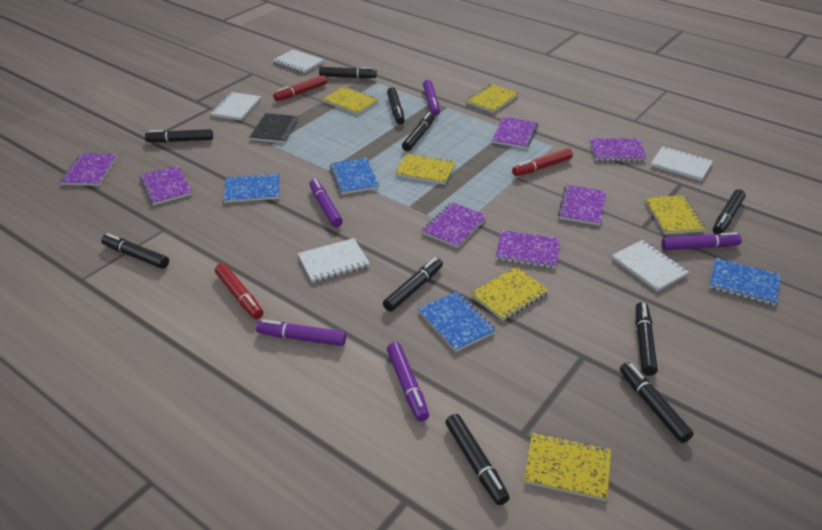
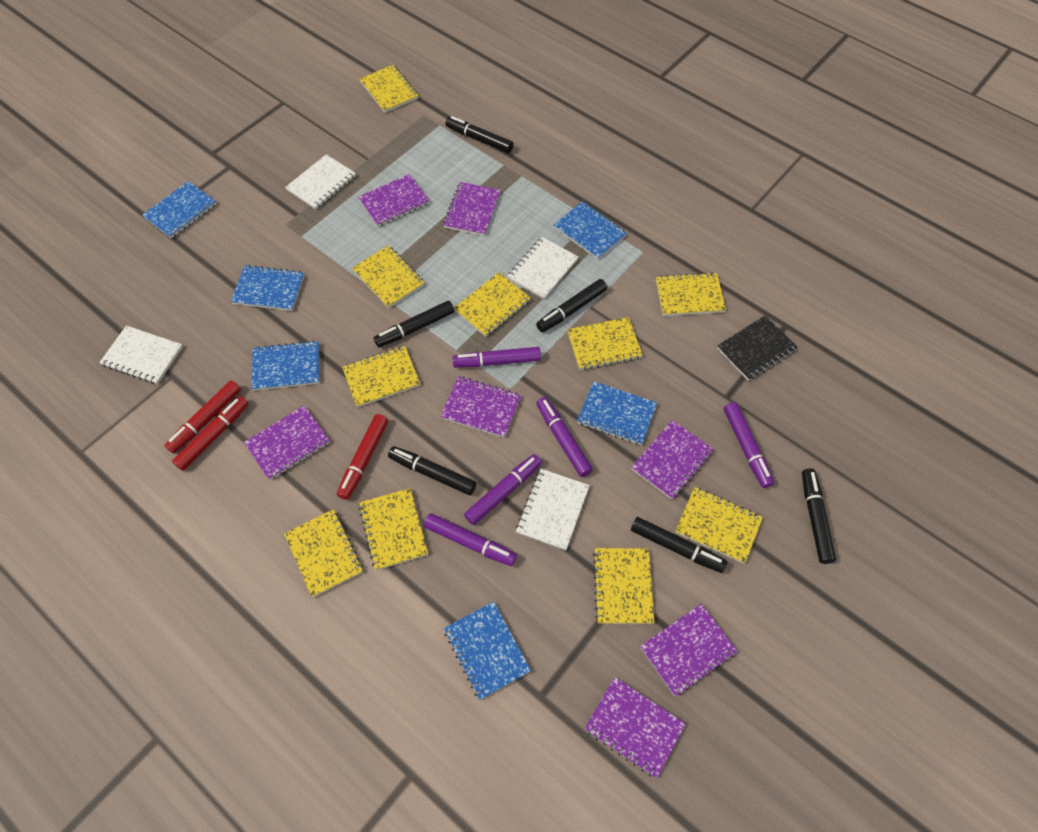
black marker: [101,233,169,269] [145,129,213,143] [319,67,377,79] [383,257,443,312] [387,87,405,124] [402,112,435,151] [446,414,510,505] [620,362,694,443] [636,302,658,376] [713,189,746,234] = 10 -> [374,300,454,347] [388,446,476,495] [445,116,514,153] [536,279,607,332] [631,517,727,573] [802,469,836,564] = 6
blue notebook: [224,173,280,203] [330,158,379,194] [418,292,496,352] [709,258,781,306] = 4 -> [142,181,217,238] [231,265,305,311] [251,341,319,391] [444,601,531,700] [554,201,627,260] [577,381,657,445] = 6
white notebook: [210,92,261,121] [273,50,324,73] [298,238,370,283] [612,240,689,291] [651,146,713,181] = 5 -> [99,325,183,384] [285,154,356,210] [507,237,578,299] [516,469,590,550] = 4
yellow notebook: [323,87,379,115] [395,153,455,185] [466,84,519,113] [471,267,549,321] [524,433,611,501] [645,195,706,234] = 6 -> [284,509,363,598] [342,346,420,407] [352,245,425,308] [359,65,419,113] [359,488,428,570] [454,272,531,337] [567,317,643,370] [593,548,654,624] [656,272,726,316] [675,487,763,564] = 10

